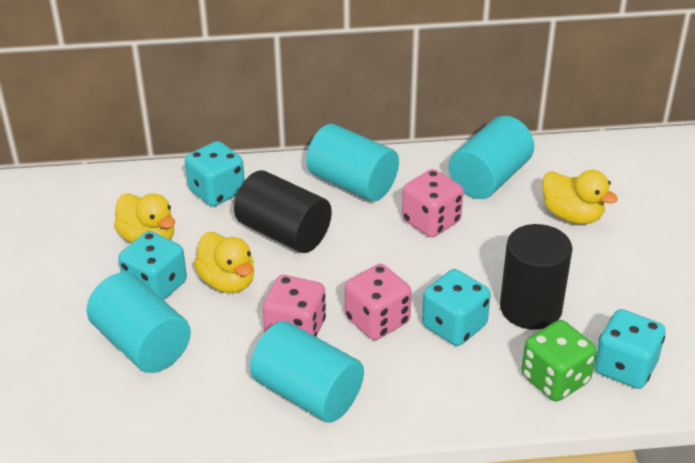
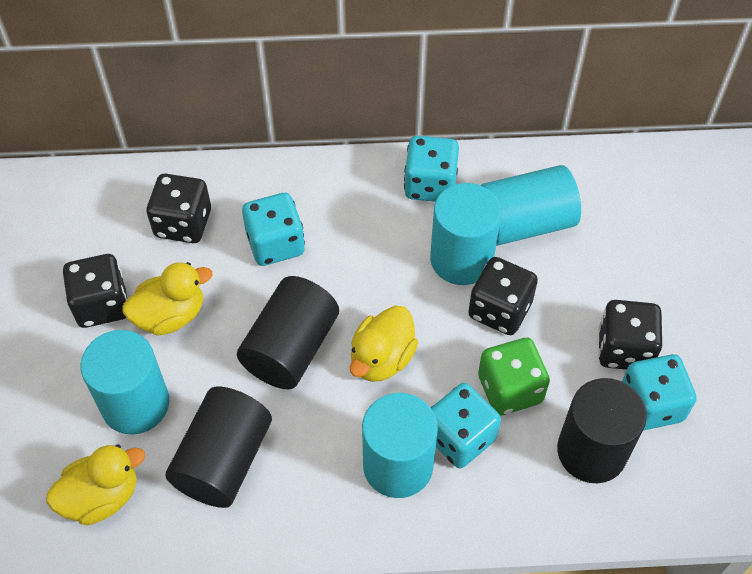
black cylinder: [234,170,332,253] [500,224,572,330] = 2 -> [165,386,272,508] [237,276,339,389] [557,378,647,483] = 3
black dice: none = 0 -> [63,254,127,328] [147,174,211,243] [468,257,538,335] [598,300,662,370] = 4
pink dice: [262,275,326,337] [345,264,411,340] [402,169,463,237] = 3 -> none = 0

